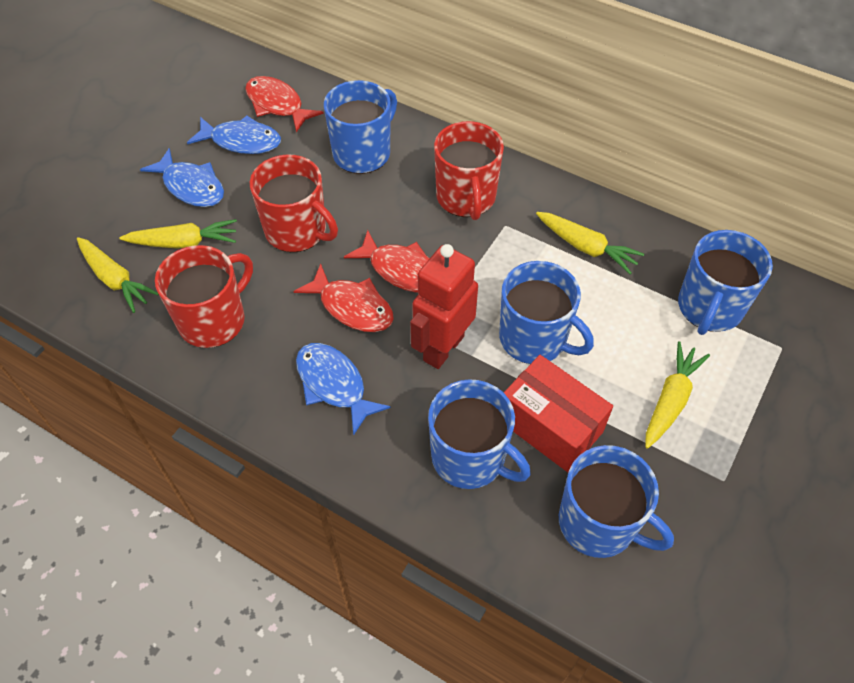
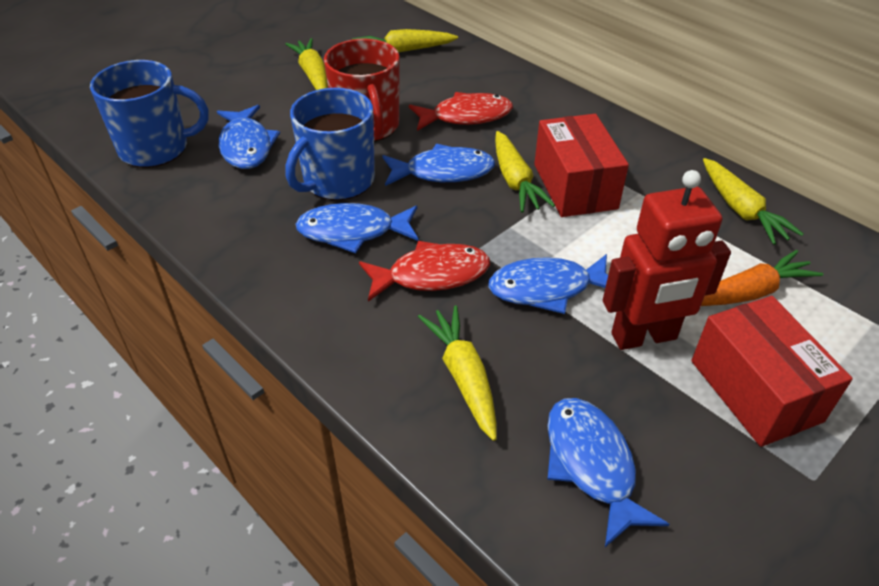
blue fish: [140,148,224,207] [187,116,281,154] [296,343,391,436] = 3 -> [217,105,280,169] [295,203,419,253] [382,144,495,186] [488,254,608,314] [547,398,670,547] = 5
blue mug: [324,80,397,174] [428,379,531,489] [499,261,594,364] [559,445,674,558] [678,230,773,335] = 5 -> [90,60,208,168] [286,88,375,200] = 2
orange carrot: none = 0 -> [701,250,823,306] = 1
red box: [503,355,613,472] = 1 -> [534,114,629,217] [691,296,853,447] = 2
red fish: [245,76,324,132] [293,264,394,332] [344,230,430,293] = 3 -> [359,241,490,302] [409,92,513,131] = 2
red mug: [155,245,253,348] [250,155,338,252] [434,121,504,220] = 3 -> [324,39,400,142] = 1
yellow carrot: [77,237,159,313] [120,219,237,249] [536,212,644,274] [645,341,710,448] = 4 -> [285,38,328,90] [352,29,458,53] [418,306,497,441] [495,131,555,213] [703,158,804,245] = 5

